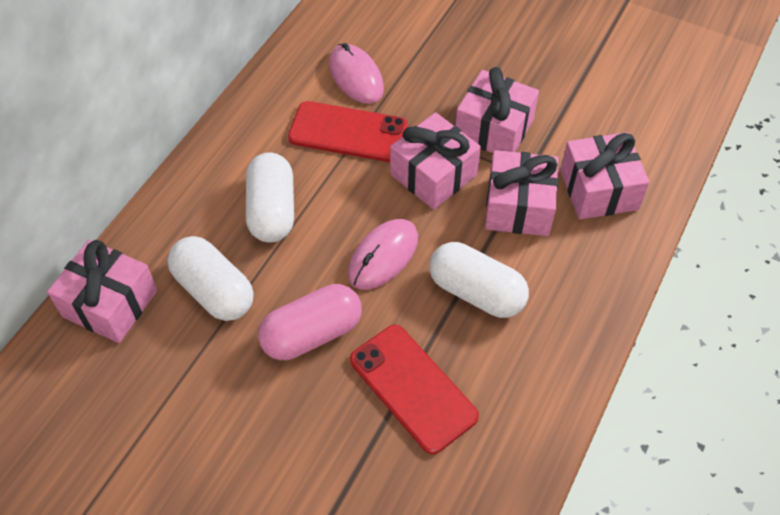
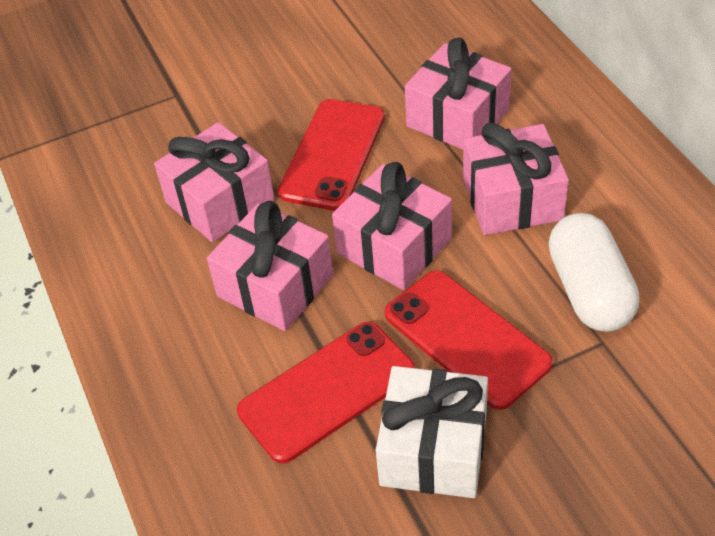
pink capsule: [258,284,362,360] = 1 -> none = 0
pink mouse: [329,43,384,104] [348,219,418,290] = 2 -> none = 0
red phone: [288,101,408,162] [350,325,479,454] = 2 -> [237,322,415,464] [278,99,385,211] [385,270,553,410] = 3
white capsule: [168,236,253,321] [246,152,294,242] [429,242,529,318] = 3 -> [548,213,639,332] = 1
white gift: none = 0 -> [376,366,488,498] = 1

